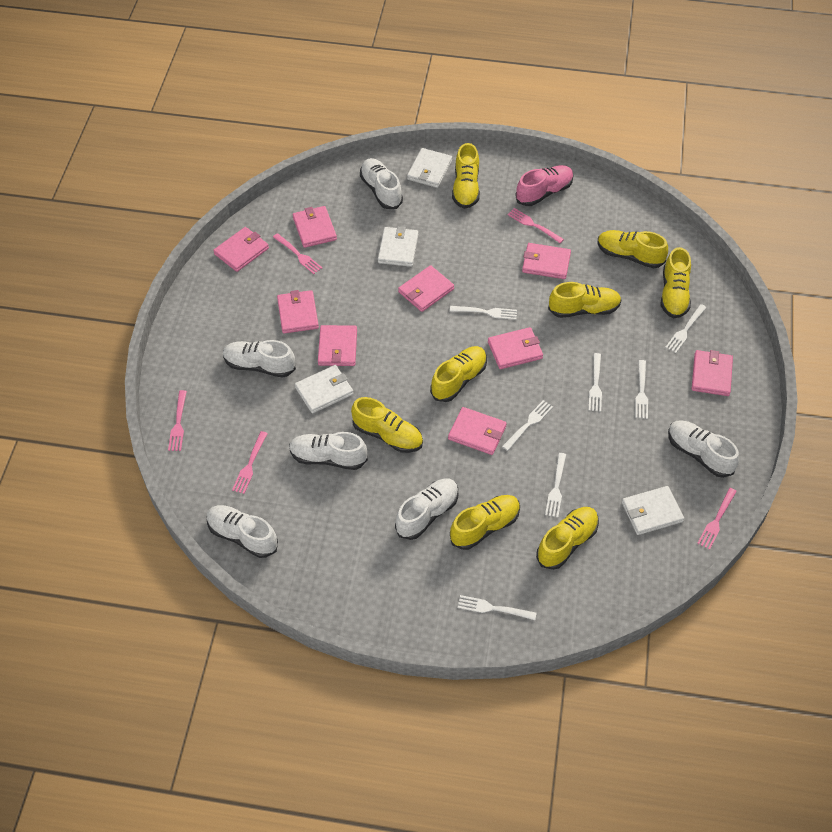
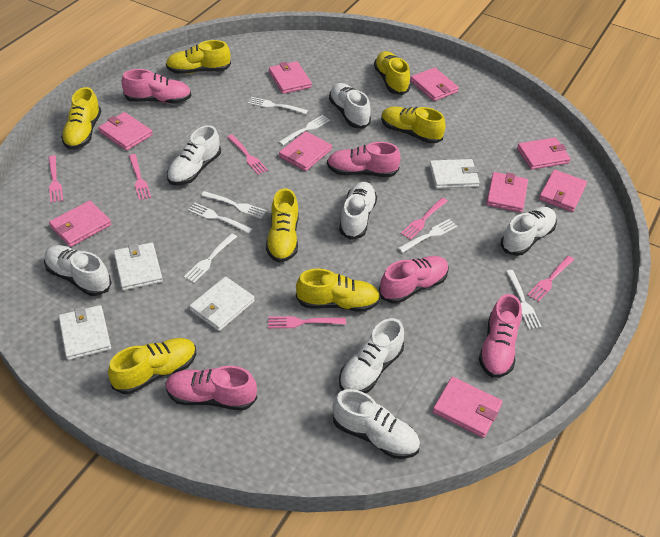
pink fork: [168,390,187,451] [232,431,268,494] [273,233,322,274] [507,208,564,243] [697,488,737,550] = 5 -> [48,155,63,203] [129,154,151,200] [227,135,268,175] [268,316,346,328] [401,198,447,240] [527,256,574,302] = 6
pink shoe: [515,165,574,206] = 1 -> [122,69,191,103] [165,366,257,411] [327,142,401,177] [379,256,449,304] [479,294,522,378] = 5
white shoe: [207,505,278,558] [223,340,296,378] [289,432,368,470] [360,158,403,209] [395,479,458,540] [668,420,739,478] = 6 -> [44,245,112,296] [167,125,221,185] [329,83,371,129] [333,389,420,459] [339,182,377,240] [339,318,404,393] [501,207,557,256] = 7
yellow shoe: [351,397,423,453] [430,346,487,402] [450,495,520,550] [452,143,480,209] [536,507,599,570] [548,282,622,318] [598,230,668,268] [661,247,691,318] = 8 -> [61,87,101,150] [108,338,196,394] [166,40,231,74] [266,188,298,263] [296,268,380,312] [374,51,410,95] [381,107,446,144] = 7

